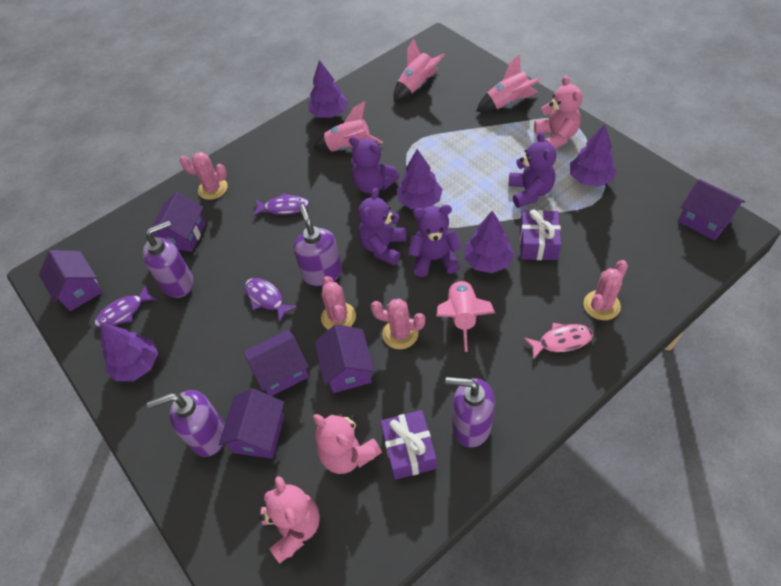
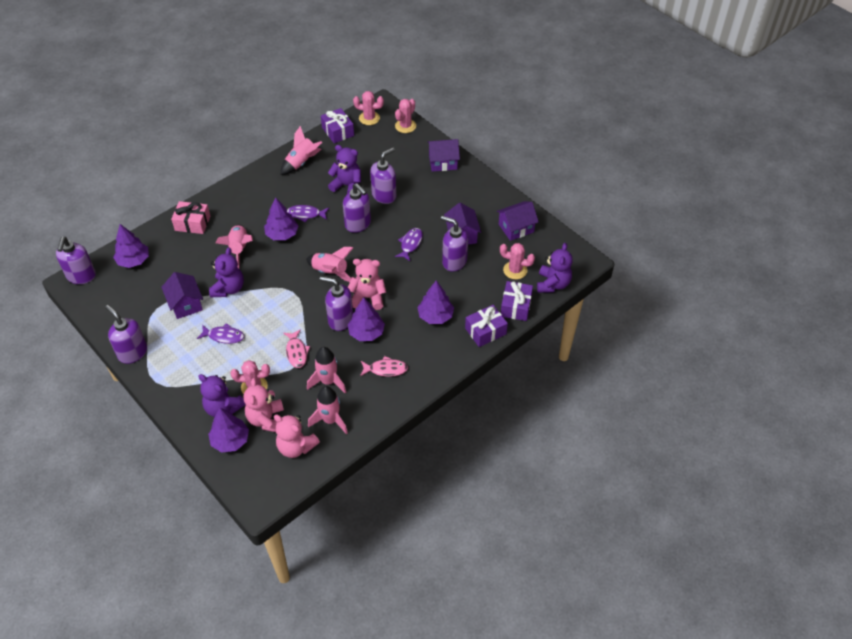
pink fish: [524,323,593,360] = 1 -> [283,329,310,368] [360,356,408,377] = 2
pink gift: none = 0 -> [171,201,210,234] = 1
pink rocket: [314,101,383,152] [394,38,445,102] [437,278,495,352] [477,54,541,112] = 4 -> [216,225,253,269] [281,126,322,175] [306,247,354,282] [307,347,346,393] [308,386,348,434] = 5
purple gift: [380,410,437,480] [520,209,561,260] = 2 -> [321,108,354,143] [465,305,508,347] [501,281,533,321] = 3
purple house: [39,250,103,311] [152,192,206,252] [219,389,284,458] [244,330,309,396] [314,324,375,393] [678,179,745,241] = 6 -> [161,272,203,319] [427,139,460,172] [444,203,481,245] [497,202,539,241] = 4
purple soap dispenser: [142,220,194,298] [147,390,225,457] [293,204,342,286] [445,377,495,448] = 4 -> [56,237,96,284] [105,305,147,364] [320,277,353,331] [343,183,371,233] [370,148,396,204] [441,216,468,272] = 6

